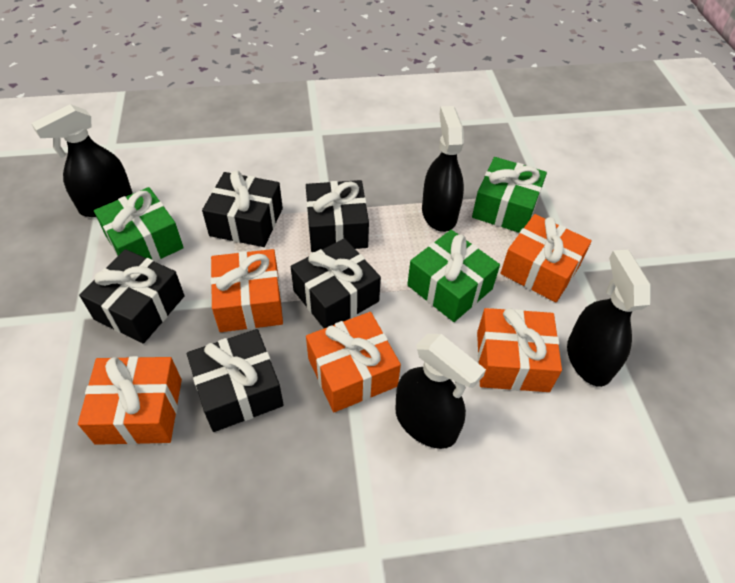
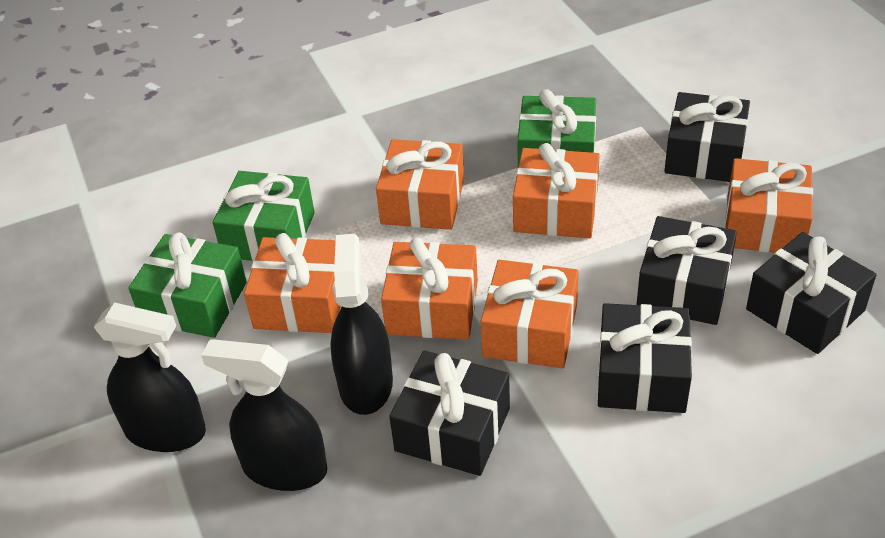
black spray bottle: [31,104,132,217] [395,334,486,449] [422,106,464,232] [567,250,651,387] = 4 -> [94,302,206,452] [201,340,328,491] [330,234,393,415] = 3
orange gift: [78,356,182,445] [211,249,283,332] [306,312,401,412] [477,308,562,392] [500,214,592,302] = 5 -> [244,233,341,333] [376,139,464,230] [381,238,478,339] [481,260,579,368] [513,143,600,238] [725,158,813,253] = 6

